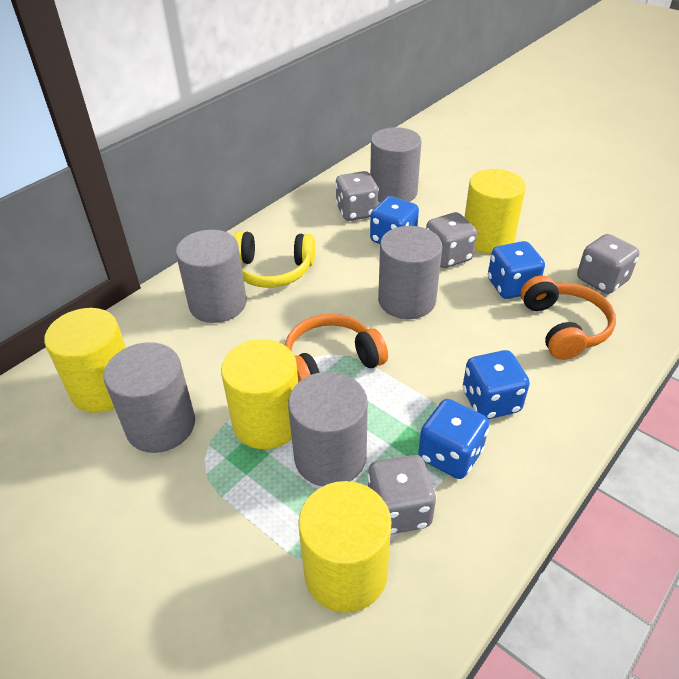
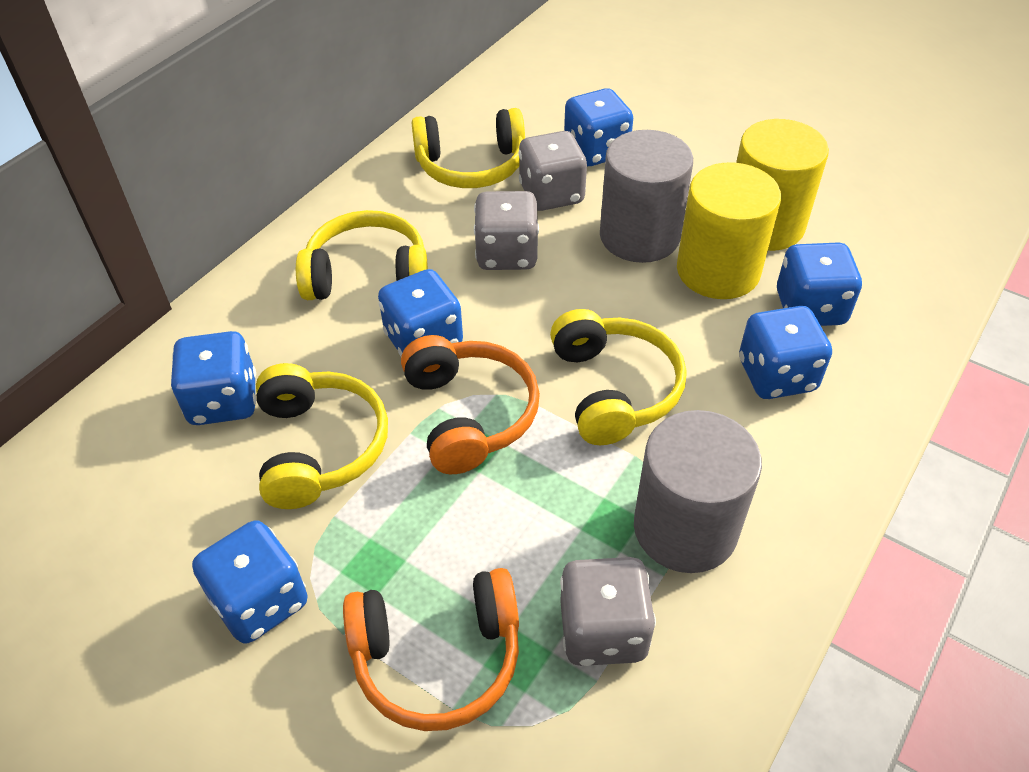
blue dice: [370,196,419,244] [418,399,489,479] [463,350,530,419] [488,241,545,299] = 4 -> [171,331,256,425] [192,520,308,644] [378,269,463,356] [564,88,633,166] [739,306,832,399] [777,242,862,326] = 6
grey cylinder: [104,342,195,453] [176,230,247,323] [288,372,368,486] [370,127,421,202] [378,226,442,319] = 5 -> [600,130,693,263] [634,410,762,573] = 2
grey dice: [335,171,379,221] [367,455,436,534] [426,212,477,268] [577,234,640,294] = 4 -> [474,191,539,270] [519,131,587,211] [560,557,656,666] = 3
yellow cylinder: [44,308,126,413] [221,339,298,449] [298,481,392,613] [464,169,526,254] = 4 -> [677,162,781,299] [736,119,829,251] = 2
yellow headphones: [233,231,315,288] = 1 -> [256,363,388,509] [296,210,428,300] [412,108,525,188] [550,309,687,445] = 4

